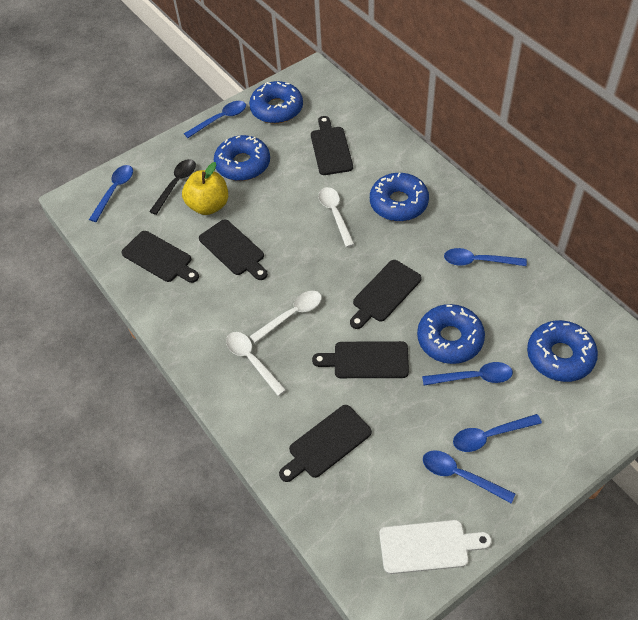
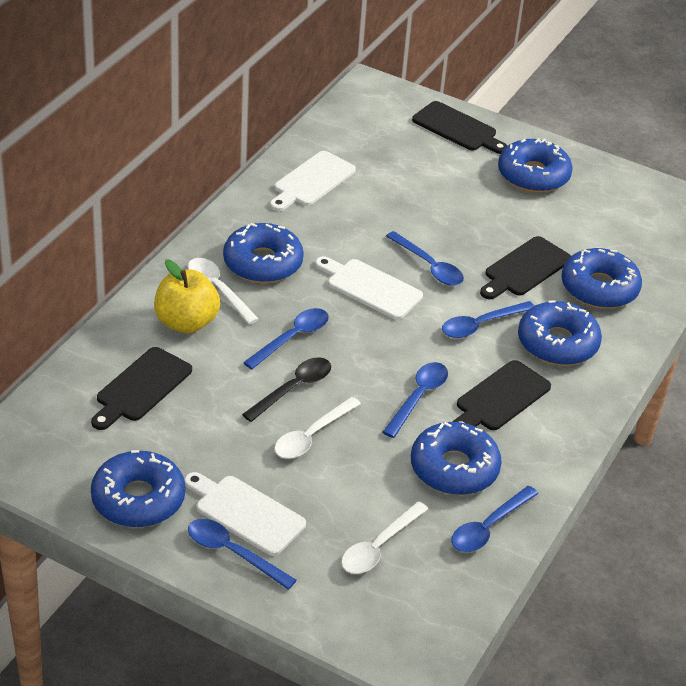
black cutting board: [121,231,199,283] [199,220,268,280] [279,405,372,482] [311,116,353,175] [312,341,409,378] [350,260,422,329] = 6 -> [91,347,192,430] [412,101,508,154] [453,360,551,430] [480,236,571,299] = 4
blue donut: [214,135,270,181] [249,81,303,124] [370,173,429,221] [417,304,485,364] [527,320,598,382] = 5 -> [91,450,186,528] [223,223,304,283] [411,422,502,495] [498,138,573,193] [518,300,602,365] [561,248,642,309] = 6
white cutting board: [379,520,492,574] = 1 -> [184,472,306,556] [270,151,356,211] [315,256,423,320] = 3

